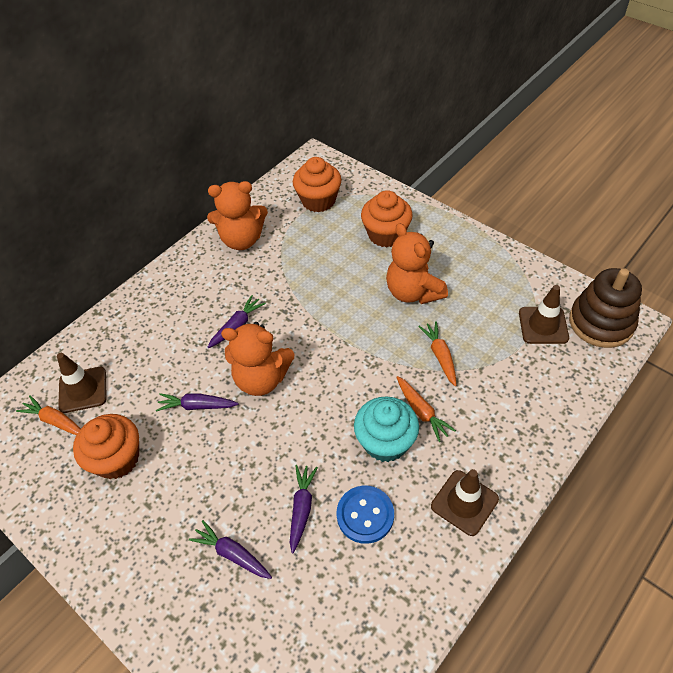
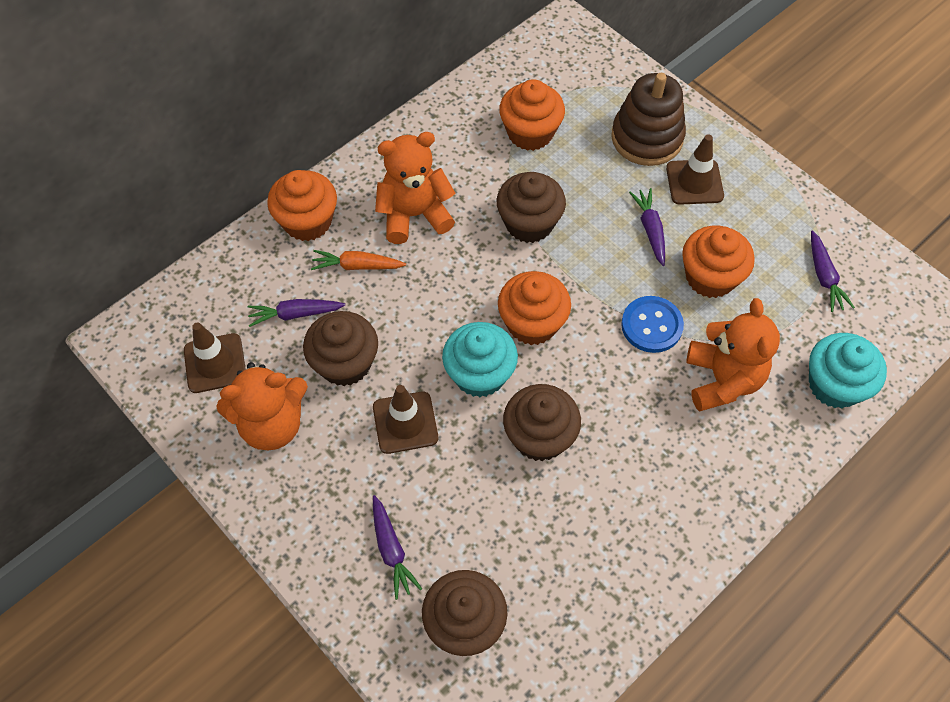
brown cupcake: none = 0 -> [303,311,378,386] [422,570,508,656] [497,172,566,243] [503,384,581,461] = 4
orange carrot: [16,395,81,435] [396,376,456,442] [418,321,457,386] = 3 -> [311,250,406,270] = 1
orange cupcake: [73,414,139,479] [293,157,341,212] [361,190,413,248] = 3 -> [267,170,337,241] [498,271,571,345] [499,79,565,151] [682,226,755,298] = 4
turquoise cupcake: [354,396,419,462] = 1 -> [442,322,518,397] [809,333,887,409] = 2

